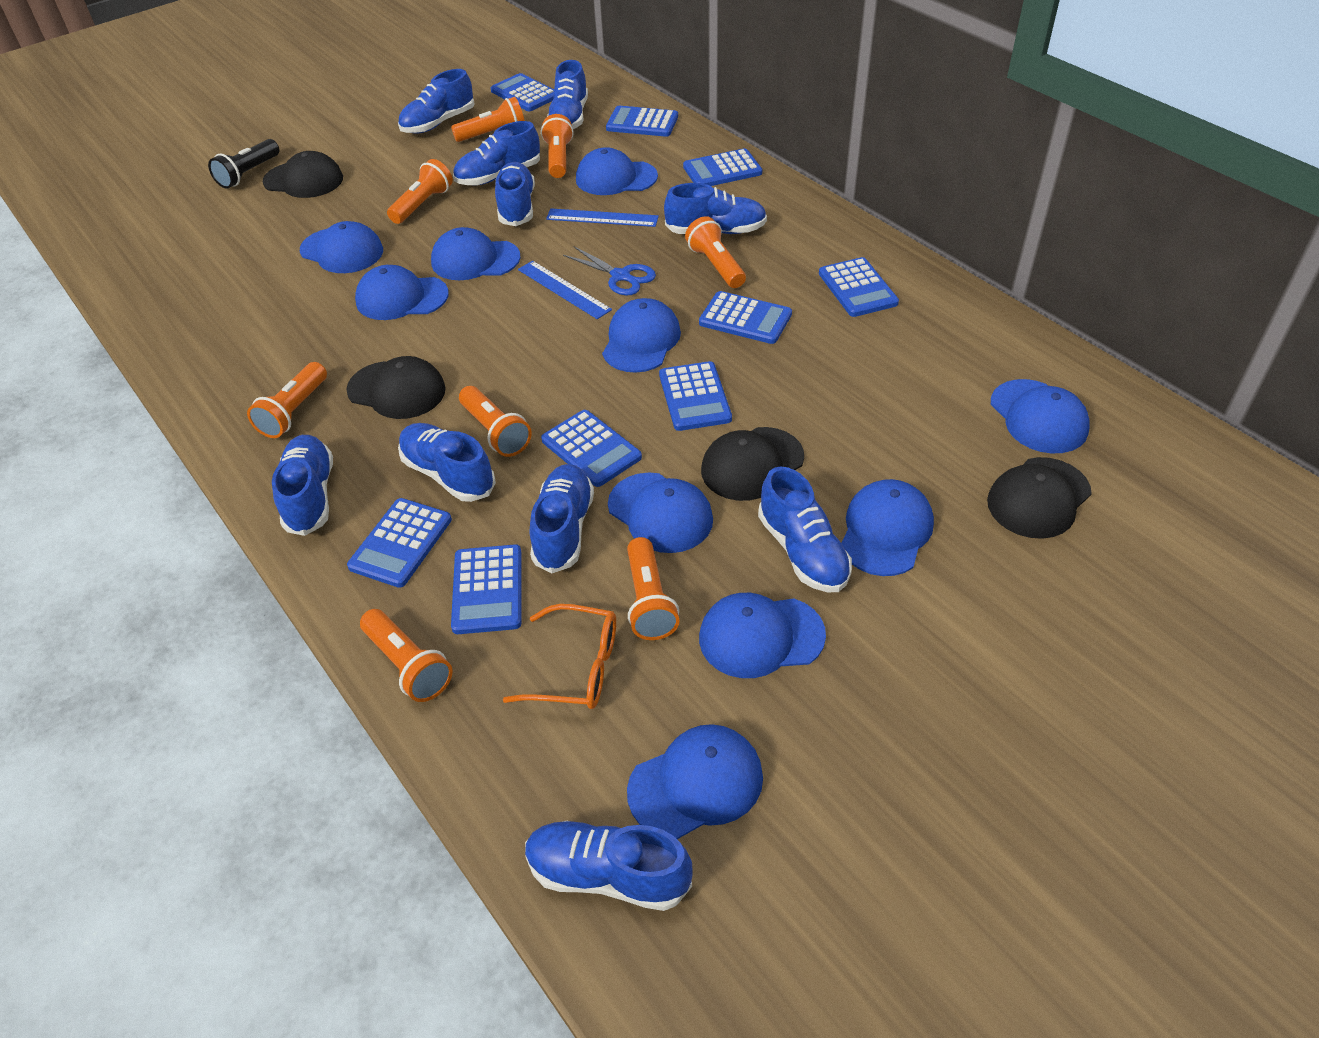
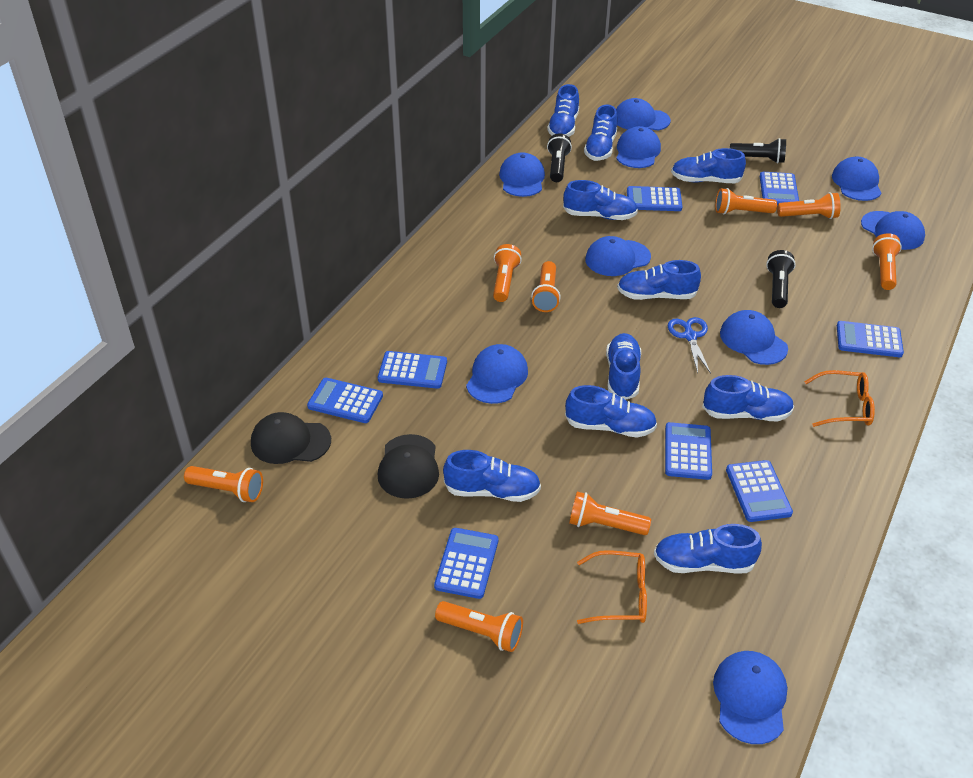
black cap: [263,151,343,198] [346,356,446,419] [701,427,804,501] [987,457,1092,539] = 4 -> [251,412,331,464] [378,434,439,499] = 2
black flashlight: [208,139,279,189] = 1 -> [547,134,572,182] [730,138,786,163] [766,250,796,308] = 3
blue calculator: [347,498,452,588] [451,544,522,634] [490,73,554,111] [541,410,642,487] [606,106,678,137] [659,361,732,431] [683,148,762,186] [699,291,792,344] [819,257,899,317] = 9 -> [307,378,383,423] [378,351,447,389] [434,528,498,599] [627,186,682,211] [665,422,712,480] [726,460,793,522] [760,172,799,206] [837,321,904,357] = 8
blue cap: [300,221,383,273] [355,265,449,320] [431,227,520,280] [576,147,658,195] [602,298,681,373] [608,472,713,553] [627,724,763,839] [699,593,826,678] [841,479,934,576] [991,379,1090,453] = 10 -> [466,344,528,404] [499,152,545,197] [585,236,651,276] [616,98,671,131] [617,126,661,168] [713,651,787,744] [720,310,788,365] [832,157,881,201] [861,211,925,250] = 9
blue ruler: [518,261,612,319] [546,209,659,227] = 2 -> none = 0
orange glasses: [503,604,616,709] = 1 -> [577,550,647,624] [804,370,875,427] = 2

